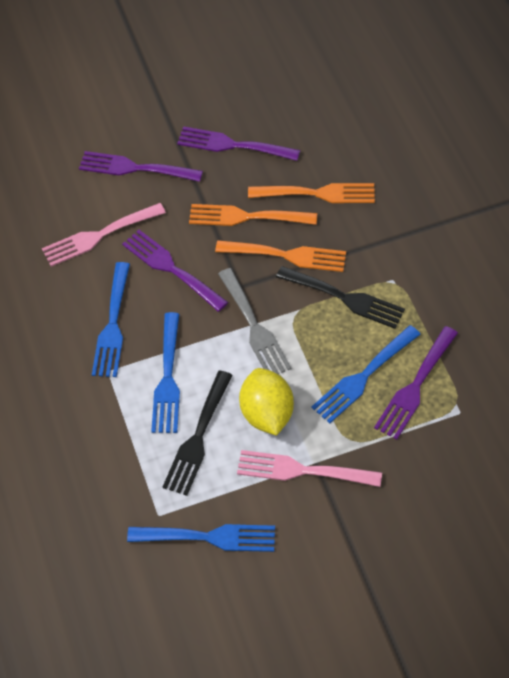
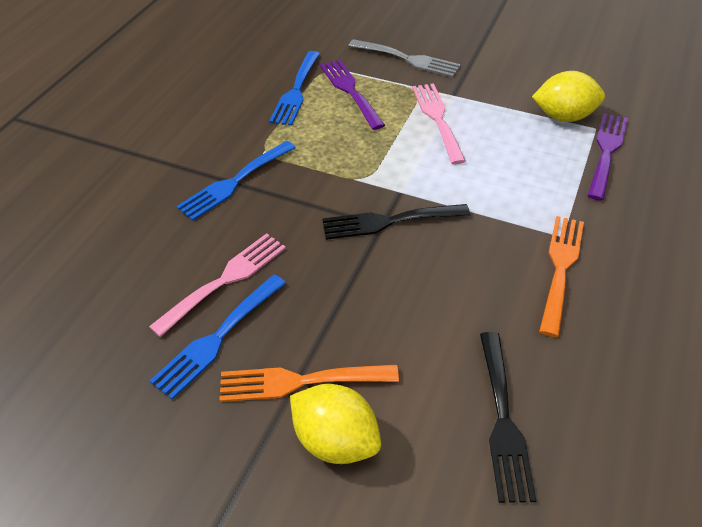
blue fork: [92,262,130,377] [127,524,275,552] [151,312,180,433] [311,325,421,423] = 4 -> [150,275,286,400] [176,141,295,221] [269,51,320,126] = 3
orange fork: [189,204,317,226] [215,240,346,272] [248,183,375,203] = 3 -> [220,364,399,402] [539,216,584,337] = 2
purple fork: [79,151,203,182] [122,230,228,312] [177,126,300,161] [374,326,458,440] = 4 -> [320,59,385,130] [587,113,628,201] = 2
yellow lemon: [239,368,294,436] = 1 -> [290,384,381,464] [532,71,605,122] = 2

